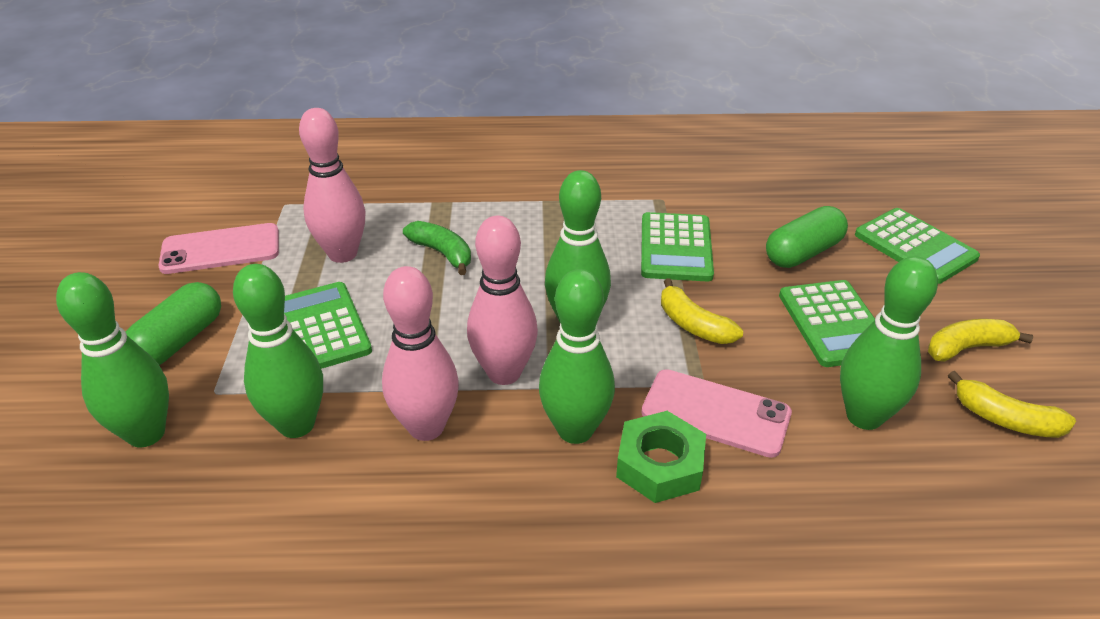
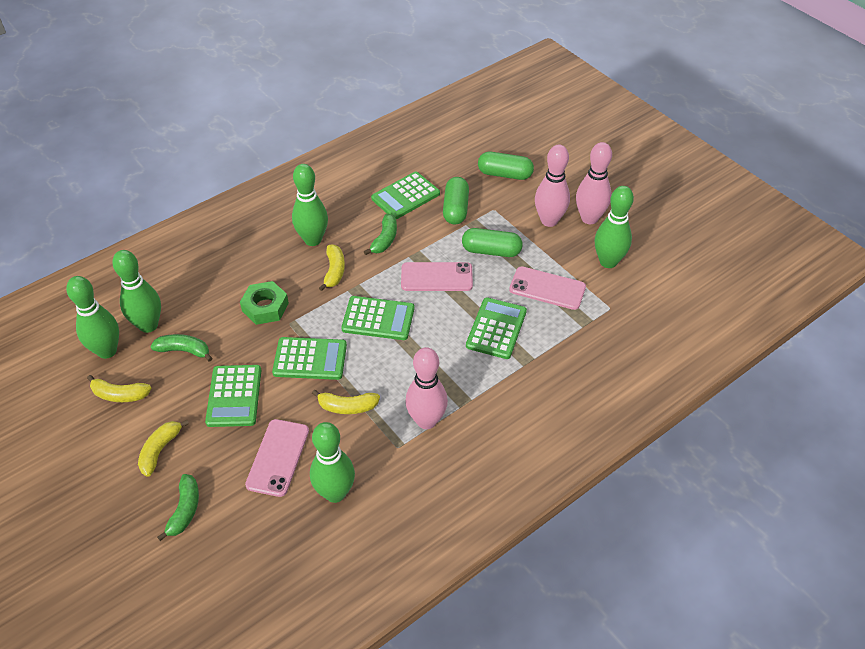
green banana: [403,221,471,275] = 1 -> [150,334,213,362] [157,474,199,541] [364,214,397,255] = 3
green calculator: [284,282,372,369] [641,212,714,282] [779,280,875,367] [855,208,980,284] = 4 -> [205,365,262,427] [272,337,347,380] [341,296,414,340] [371,172,440,219] [466,297,527,359] = 5
green capsule: [126,282,221,365] [766,206,848,268] = 2 -> [443,177,469,224] [462,228,523,257] [478,152,534,180] = 3
pink phone: [159,223,279,274] [641,369,792,458] = 2 -> [245,419,309,497] [401,262,473,291] [509,266,586,310] = 3
yellow banana: [661,279,743,344] [928,319,1033,362] [948,371,1076,438] = 3 -> [87,375,151,402] [138,420,189,477] [312,390,380,414] [319,244,345,291] = 4

